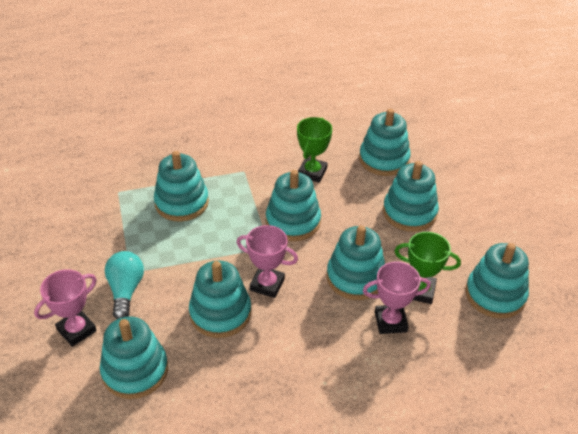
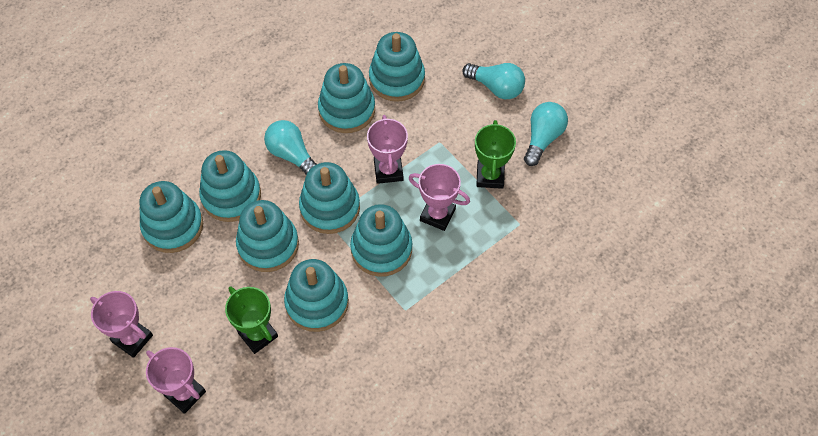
pink trophy: [34,269,97,347] [236,225,298,298] [363,262,431,334] = 3 -> [90,291,153,358] [146,347,206,414] [367,115,408,184] [409,164,470,231] = 4
turquoise light bulb: [105,251,144,319] = 1 -> [264,120,317,175] [462,63,525,99] [524,102,568,166] = 3

